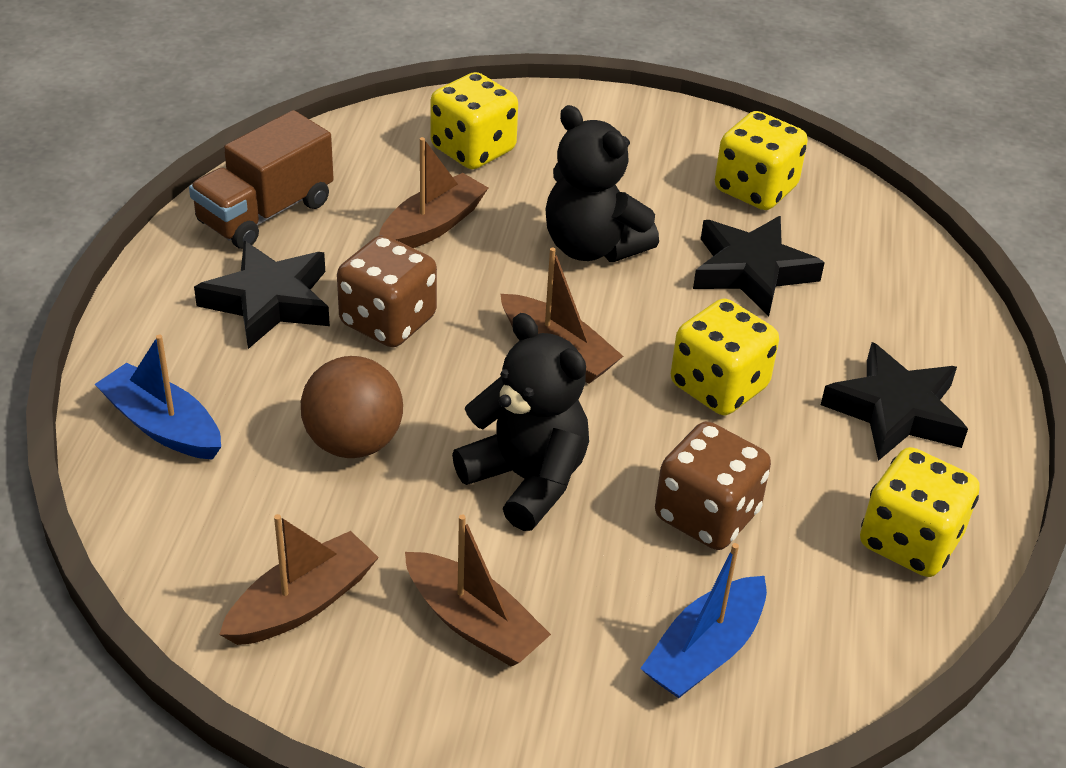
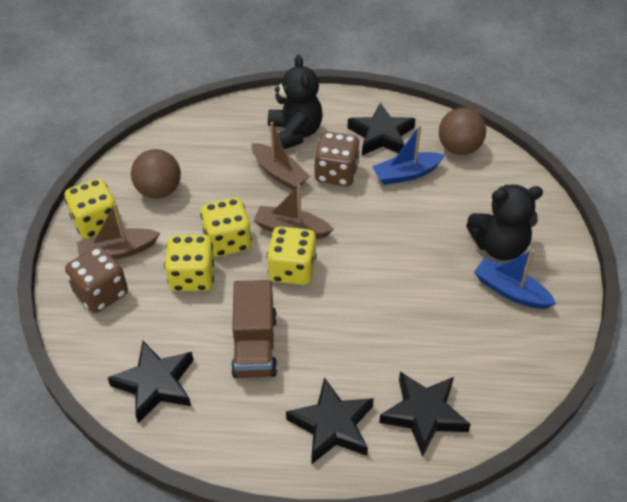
black star: [194,241,330,349] [693,216,825,316] [821,342,968,461] = 3 -> [108,341,193,423] [286,377,374,464] [347,103,415,155] [379,372,471,457] = 4
brown ball: [301,356,403,458] = 1 -> [131,149,181,199] [439,108,486,155] = 2
brown boat: [219,514,379,645] [379,137,488,248] [405,515,551,666] [500,247,623,384] = 4 -> [77,203,160,259] [252,122,310,190] [254,185,334,239] = 3

